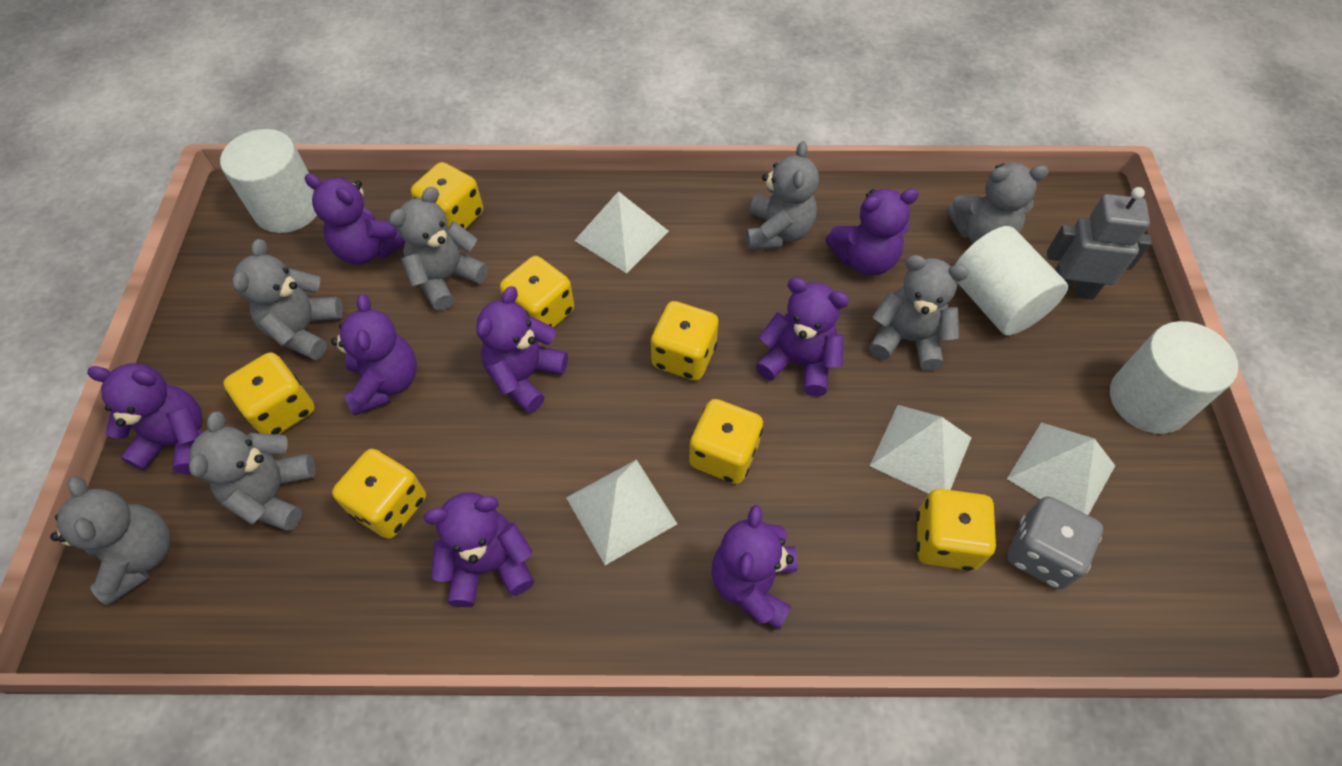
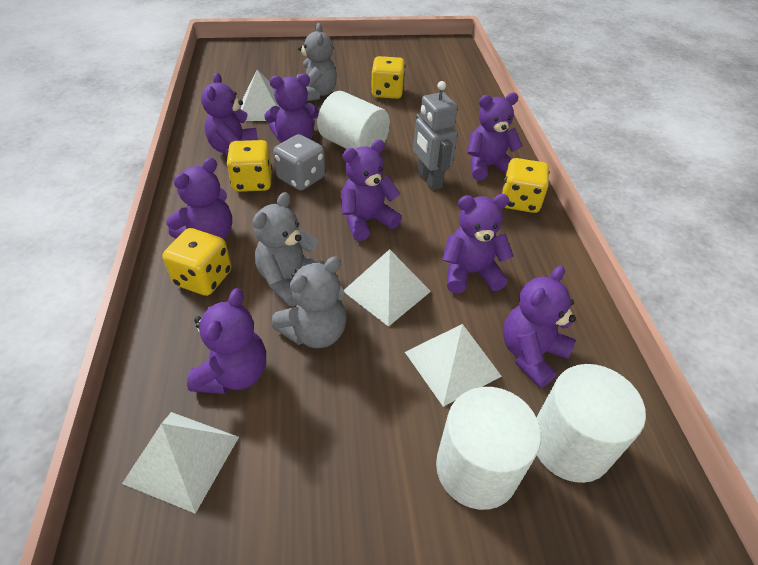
grey teddy bear: [50,476,171,606] [189,411,315,531] [232,239,343,360] [389,187,488,311] [746,141,819,250] [869,255,969,370] [947,163,1049,243] = 7 -> [253,192,325,306] [272,257,347,348] [297,23,337,101] = 3
yellow dice: [223,352,315,435] [332,449,426,539] [411,162,483,229] [500,256,574,328] [651,301,719,381] [689,399,763,484] [916,489,996,571] = 7 -> [163,228,232,296] [226,140,272,192] [371,56,405,99] [502,158,549,213] = 4

